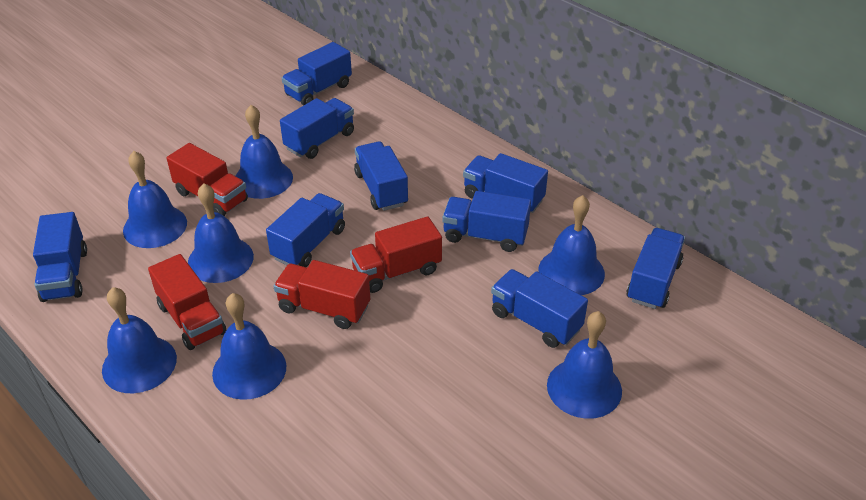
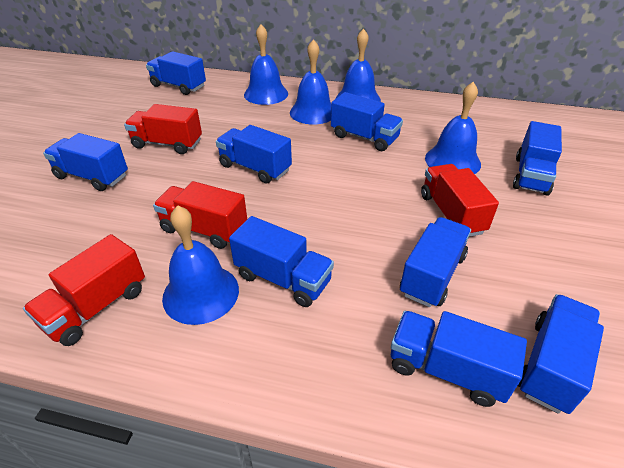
blue bell: [102,287,177,393] [123,151,187,248] [188,183,254,283] [212,293,286,400] [236,105,293,199] [538,195,605,295] [547,311,622,419] = 7 -> [162,205,239,325] [244,24,288,105] [290,39,331,124] [336,28,381,102] [425,82,481,174] = 5

